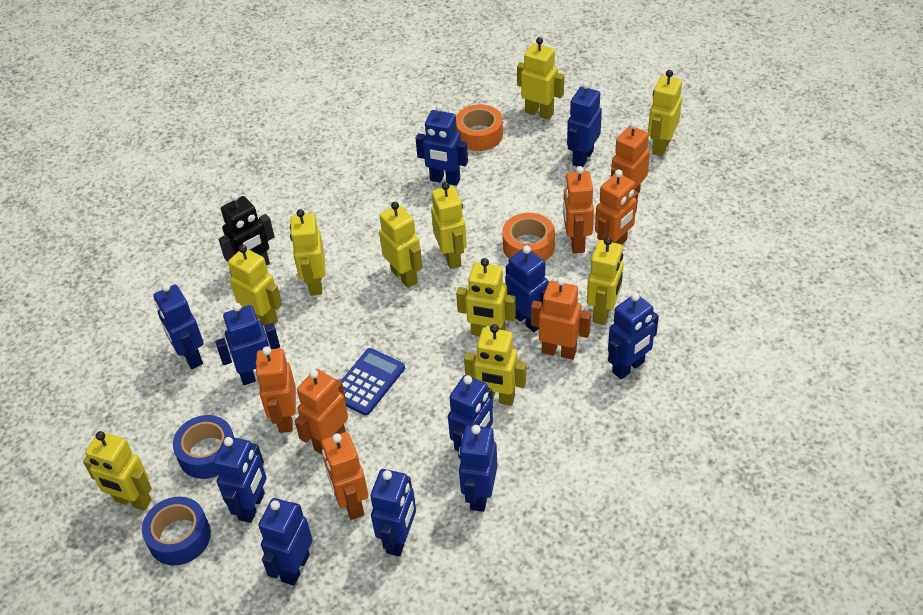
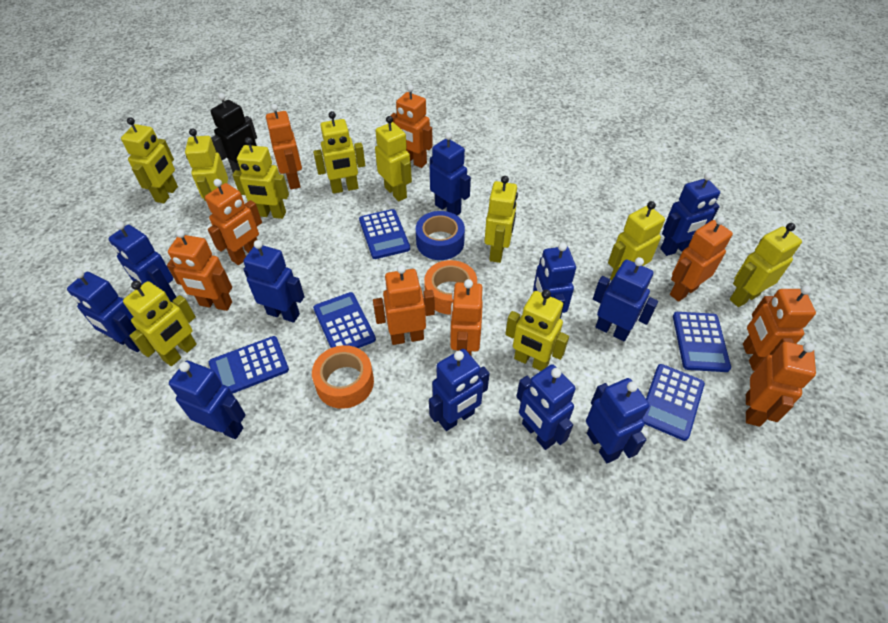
blue calculator: [340,348,405,416] = 1 -> [209,336,289,394] [313,292,376,348] [359,209,410,259] [642,364,705,441] [673,312,731,372] = 5
blue tape: [142,497,211,565] [173,415,234,479] = 2 -> [416,211,465,260] = 1
orange robot: [255,346,296,433] [295,369,348,455] [322,432,368,520] [531,277,591,360] [563,166,594,253] [595,169,638,245] [611,121,650,193] = 7 -> [167,229,232,311] [205,179,262,265] [266,104,302,189] [373,265,435,345] [390,85,433,168] [450,279,483,355] [670,216,733,302] [743,285,816,371] [746,342,816,427] = 9

